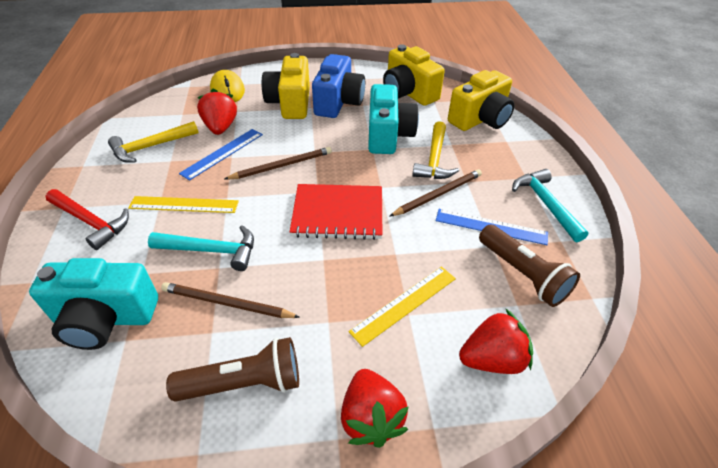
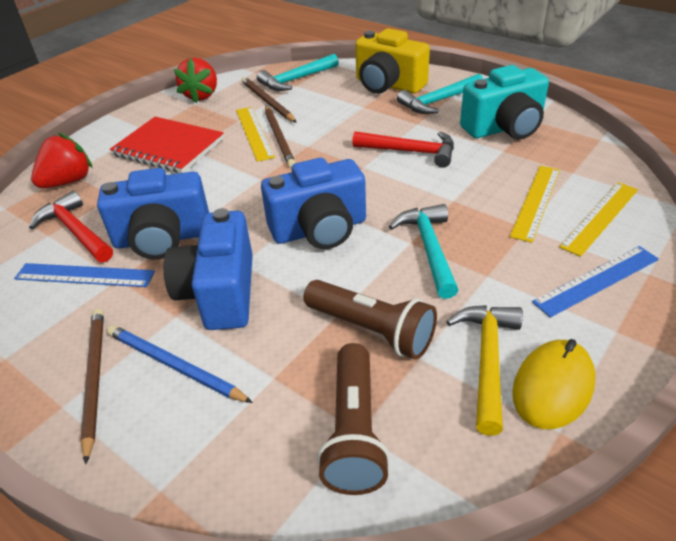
blue camera: [312,54,365,118] = 1 -> [97,168,209,259] [164,208,253,330] [261,158,366,249] = 3
blue pencil: none = 0 -> [107,325,253,403] = 1
red hammer: [46,189,129,250] = 1 -> [29,190,113,263] [352,131,454,168] = 2
red strawberry: [197,89,237,135] [341,369,409,448] [459,308,533,374] = 3 -> [31,133,93,188] [173,58,217,103] = 2
turquoise camera: [29,258,158,350] [368,84,419,154] = 2 -> [460,65,549,140] = 1
turquoise hammer: [148,225,254,271] [512,169,589,242] = 2 -> [257,54,339,91] [389,204,458,299] [397,74,483,114] = 3
yellow camera: [262,53,310,119] [383,44,445,106] [448,70,515,131] = 3 -> [355,28,430,94] = 1
yellow hammer: [108,121,199,163] [412,121,459,179] = 2 -> [446,305,523,436] = 1
yellow ruler: [128,196,239,213] [349,266,456,347] = 2 -> [236,107,275,162] [510,166,560,243] [559,182,638,257] = 3

